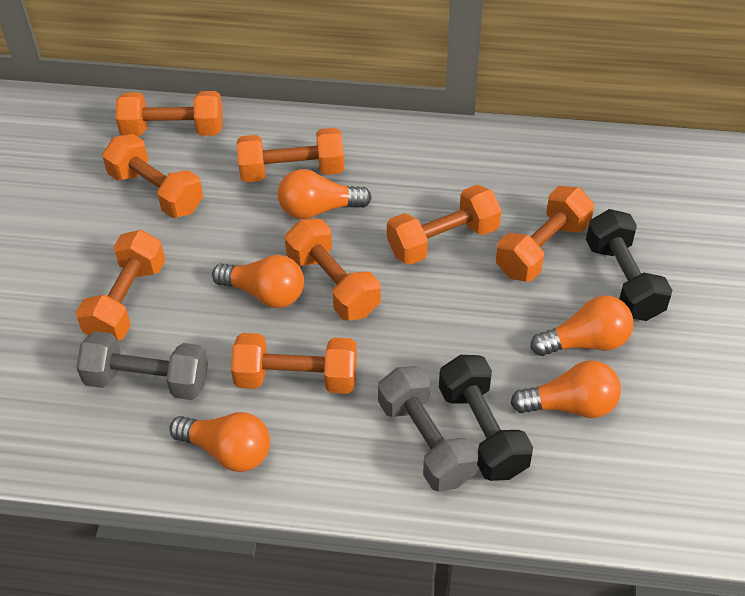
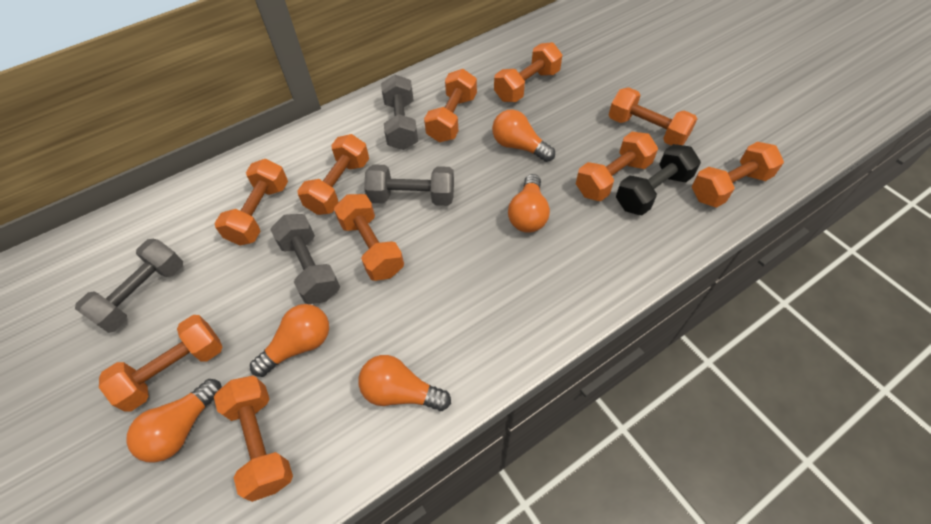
black dumbbell: [439,355,533,481] [586,209,672,321] = 2 -> [616,144,701,215] = 1
grey dumbbell: [76,331,208,400] [378,366,478,492] = 2 -> [75,239,183,333] [270,214,340,304] [364,164,454,206] [381,75,418,150] = 4
orange dumbbell: [76,230,165,341] [102,134,203,218] [116,91,222,137] [231,333,357,394] [237,128,344,182] [285,219,381,321] [387,185,502,265] [496,186,594,282] = 8 -> [99,315,222,412] [214,159,288,245] [214,376,293,502] [297,134,369,215] [334,194,404,281] [424,69,477,142] [494,42,562,102] [576,132,658,201] [609,87,697,145] [692,142,784,208] = 10

